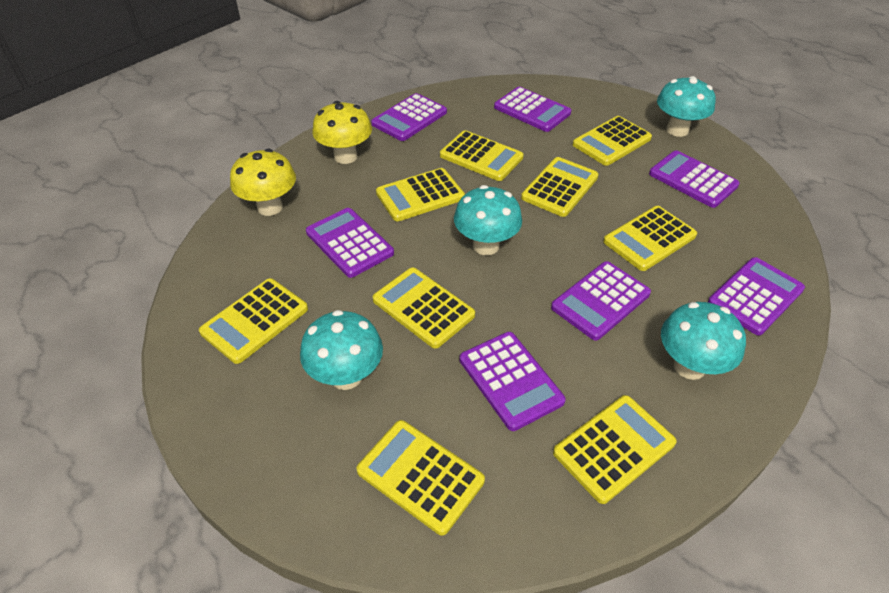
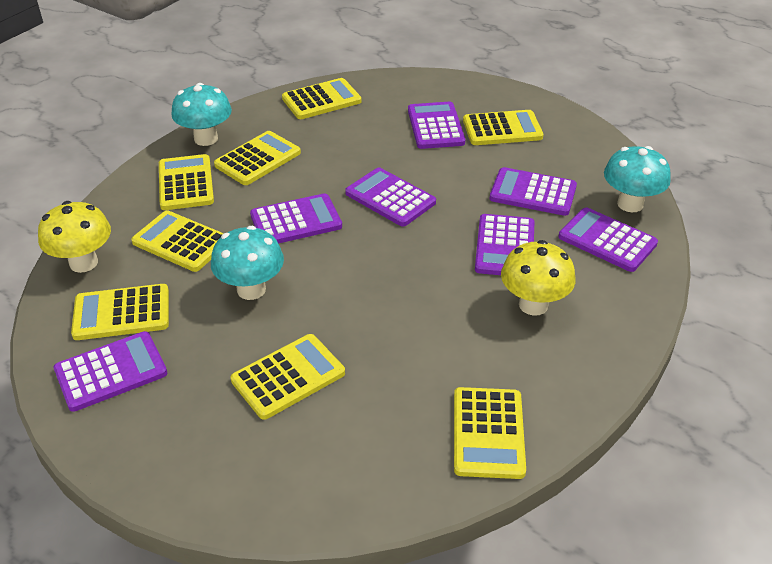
turquoise mushroom: [300,310,383,390] [454,185,522,255] [657,76,716,137] [661,302,746,380] = 4 -> [171,83,232,146] [211,226,284,300] [604,146,671,212] = 3
yellow calculator: [199,278,308,364] [356,420,485,535] [373,267,475,349] [376,168,465,221] [440,130,524,181] [521,157,599,217] [553,395,677,504] [573,116,652,166] [603,206,697,271] = 9 -> [71,284,169,340] [131,210,224,272] [159,154,214,210] [214,131,301,185] [230,334,345,420] [282,78,362,119] [454,387,526,479] [463,110,544,145] = 8

